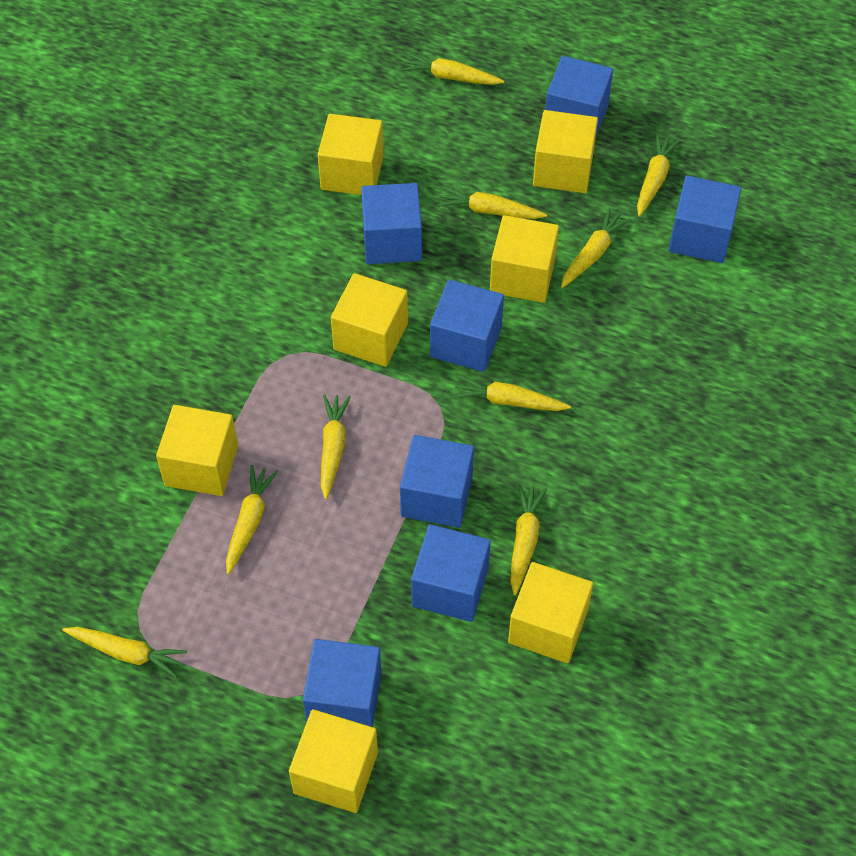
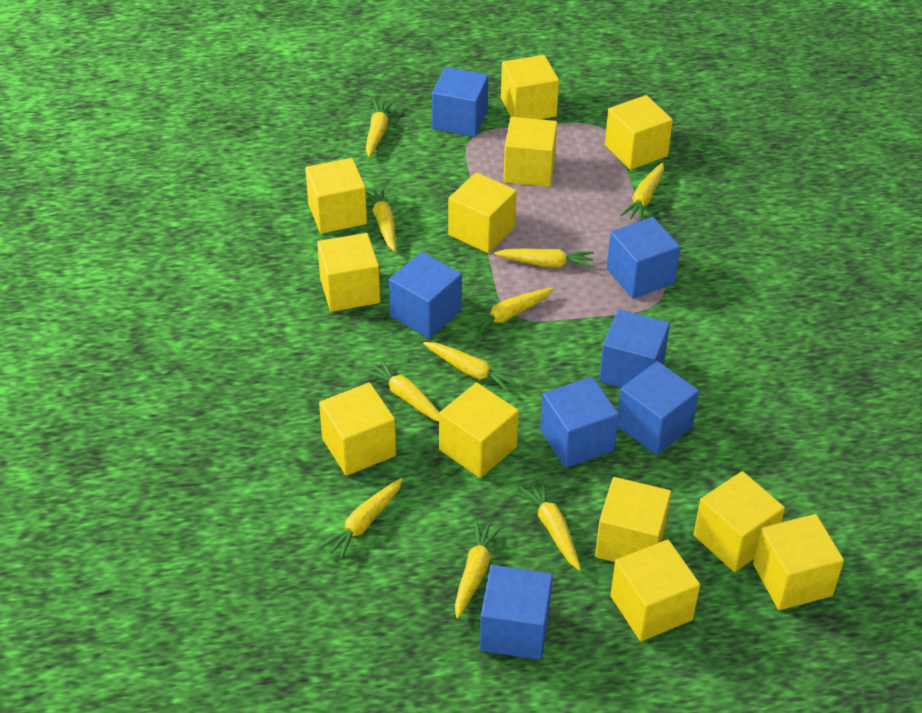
yellow carrot: [62,627,187,678] [226,465,278,575] [321,394,351,499] [401,53,504,85] [437,187,547,219] [453,375,571,411] [510,484,547,595] [561,208,631,288] [637,133,681,217] = 9 -> [319,478,403,560] [363,359,439,422] [366,99,394,157] [366,186,396,251] [423,342,521,392] [455,520,502,619] [463,287,554,337] [494,249,594,268] [518,479,581,570] [620,162,664,221] = 10
yellow cube: [156,405,238,496] [289,709,378,813] [318,114,384,195] [331,273,408,367] [490,215,559,303] [508,562,593,663] [533,110,598,193] = 7 -> [305,158,367,234] [317,233,380,312] [319,383,396,476] [439,383,519,478] [448,172,517,253] [501,55,559,119] [503,117,557,187] [595,477,671,562] [605,95,673,170] [610,539,700,641] [694,471,785,572] [753,514,844,610] = 12

